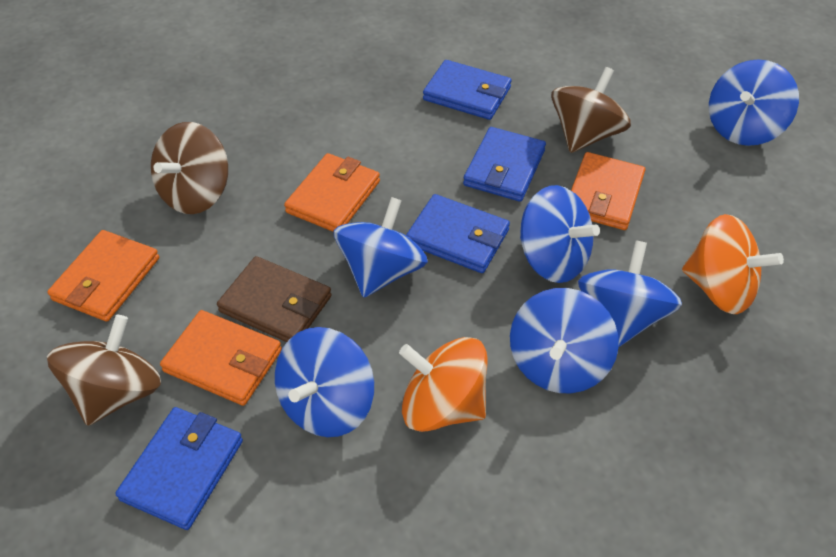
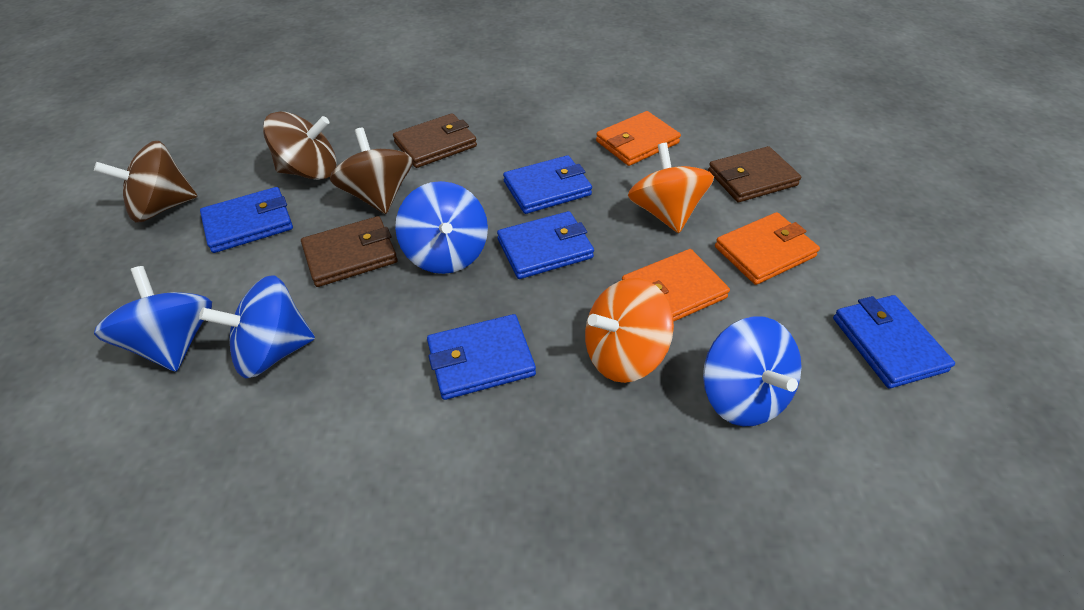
blue spinning top: [275,327,374,437] [333,197,428,298] [510,288,619,393] [520,185,600,283] [578,240,682,347] [709,60,799,146] = 6 -> [94,266,212,372] [199,275,315,378] [395,181,488,274] [703,316,802,426] = 4
blue wallet: [116,407,243,530] [406,194,510,273] [423,60,512,120] [463,127,546,202] = 4 -> [200,187,293,253] [427,314,536,400] [497,211,594,279] [503,155,592,214] [833,295,955,388] = 5
brown wallet: [217,256,332,342] = 1 -> [301,216,398,287] [393,113,477,168] [708,146,801,202] = 3
orange wallet: [47,230,159,321] [160,310,282,406] [284,153,380,231] [571,152,645,230] = 4 -> [596,111,681,166] [622,249,730,322] [715,212,820,285] = 3

